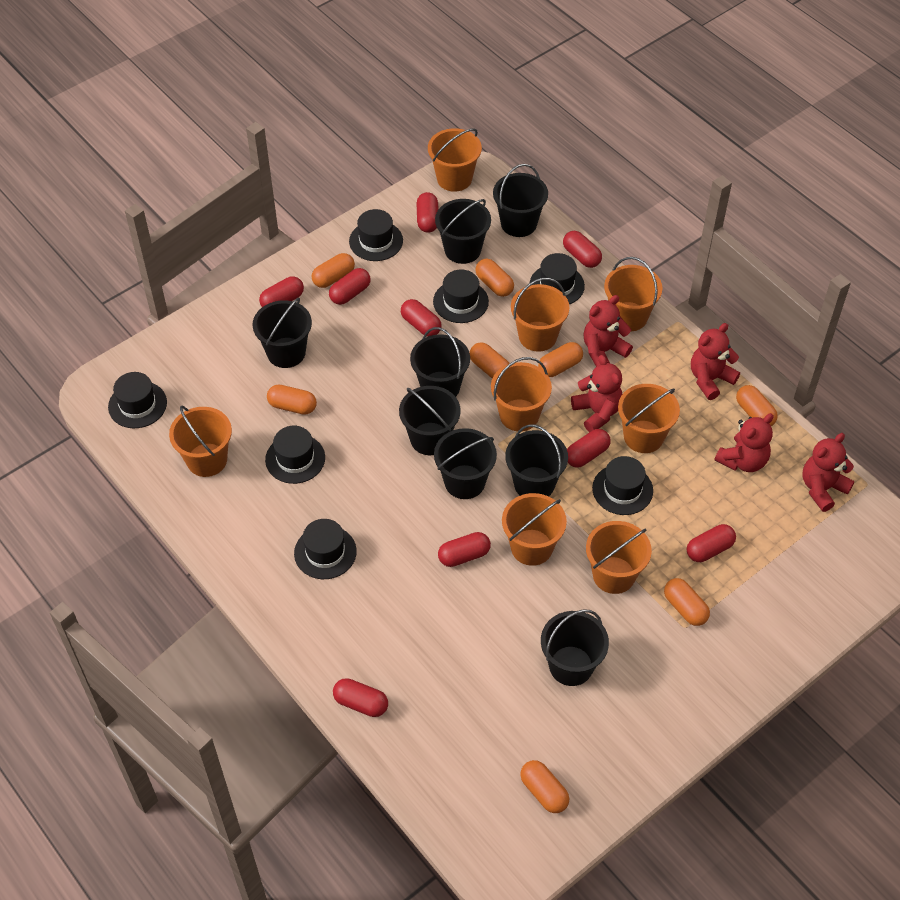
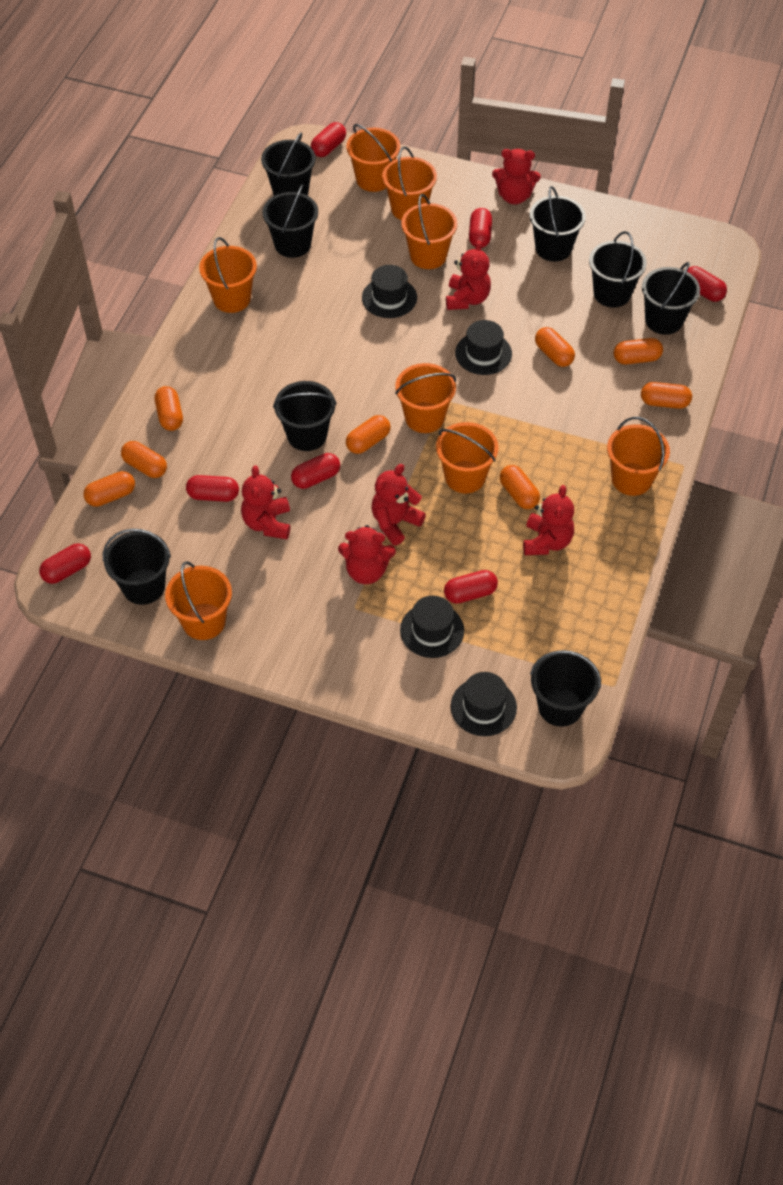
black hat: [108,372,167,428] [265,426,325,484] [294,519,357,579] [349,209,403,261] [433,269,489,323] [530,253,585,305] [592,456,653,515] = 7 -> [362,265,417,318] [400,596,464,658] [451,672,517,736] [455,320,512,375] = 4
red capsule: [259,276,304,307] [329,268,371,305] [333,678,388,717] [401,299,441,337] [416,192,439,233] [438,532,491,567] [563,231,602,268] [567,429,611,468] [687,524,736,562] = 9 -> [39,544,91,584] [186,475,239,502] [291,453,340,489] [311,122,346,157] [444,570,498,604] [469,208,492,248] [687,266,727,302] = 7
red teddy bear: [571,355,622,432] [583,295,633,367] [691,323,740,400] [715,413,773,472] [803,433,855,512] = 5 -> [241,465,290,539] [338,525,396,584] [372,464,426,546] [446,240,491,310] [492,149,541,205] [523,485,574,555] = 6

